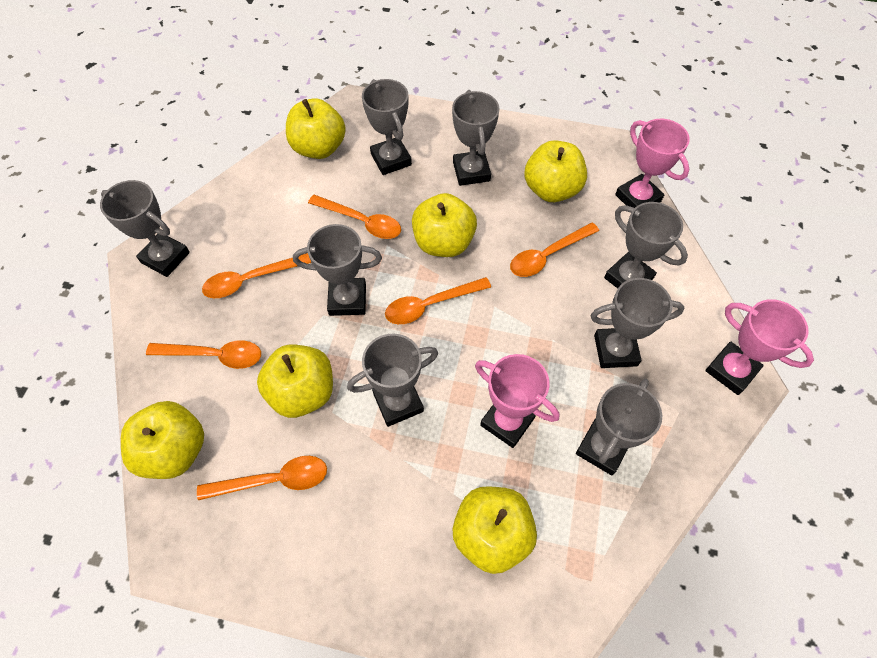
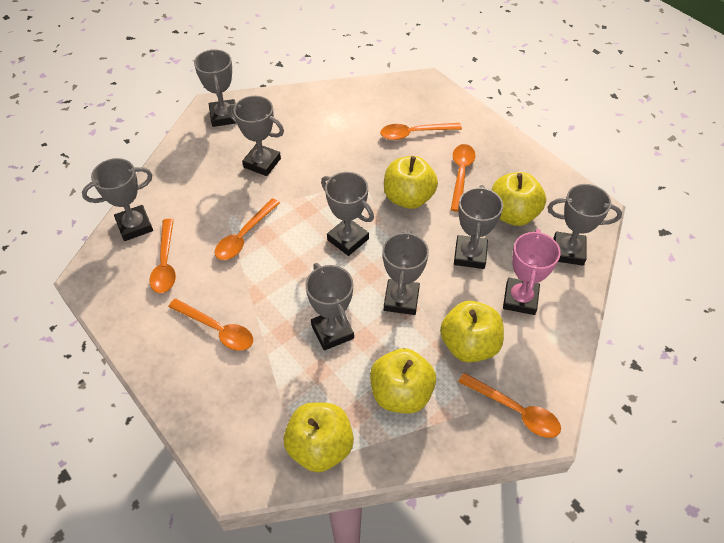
pink trophy: [475,354,559,448] [615,119,690,208] [705,299,814,395] = 3 -> [503,229,561,315] = 1
yellow apple: [121,401,204,479] [257,344,333,418] [286,99,346,159] [412,193,477,257] [453,486,537,574] [524,140,587,202] = 6 -> [284,402,354,472] [370,348,436,413] [384,156,438,209] [440,301,504,362] [492,172,546,226] = 5

